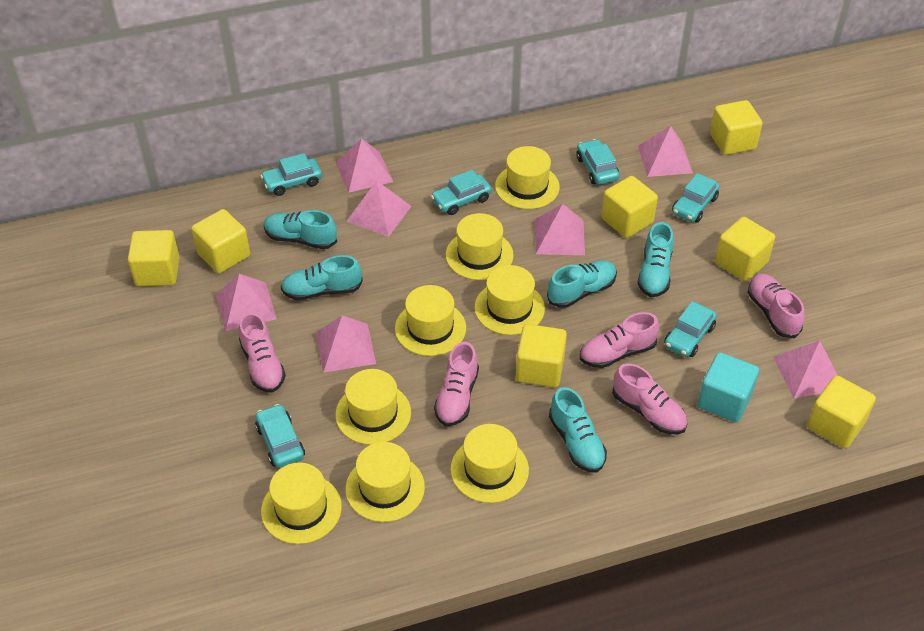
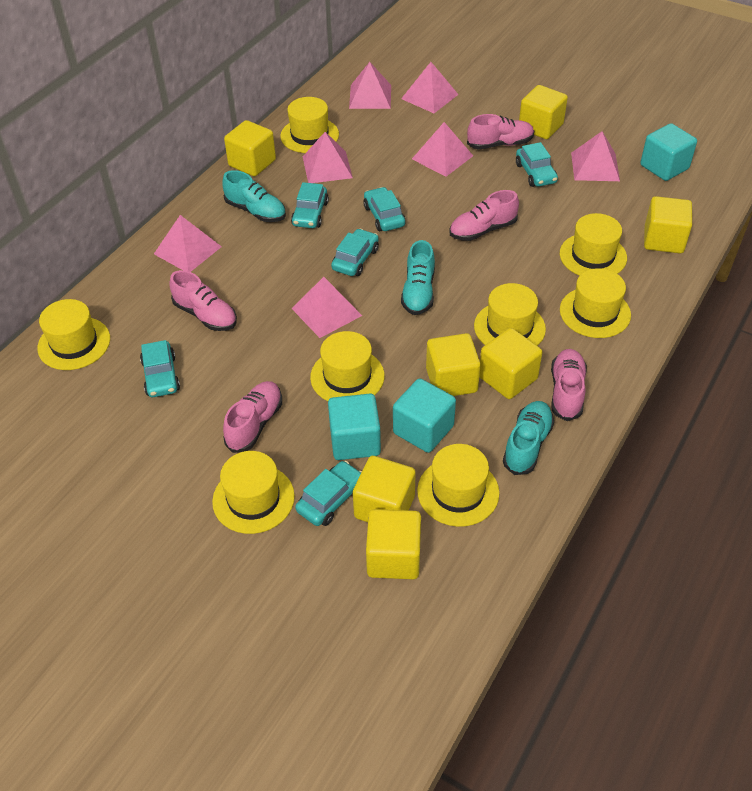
turquoise cube: [697,352,759,422] = 1 -> [328,394,381,460] [393,378,456,453] [640,123,697,181] = 3
turquoise shoe: [264,210,337,249] [280,255,363,300] [547,260,617,308] [549,387,607,473] [637,222,674,297] = 5 -> [222,170,286,222] [401,240,435,315] [503,401,554,475] = 3

